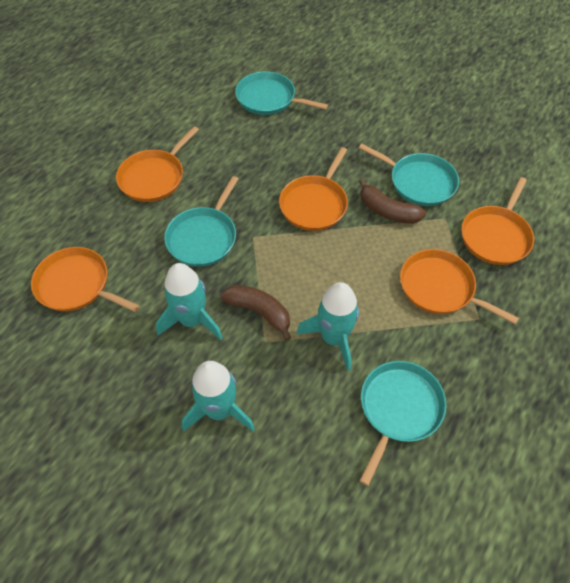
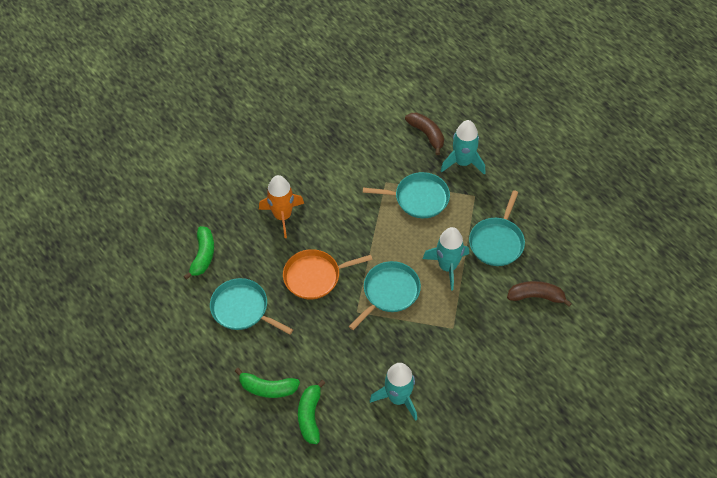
green banana: none = 0 -> [184,226,214,280] [235,368,300,398] [298,380,325,444] = 3
orange pan: [31,247,140,312] [116,126,199,202] [279,147,348,231] [400,249,519,325] [461,177,534,265] = 5 -> [283,249,373,300] = 1
orange rocket: none = 0 -> [259,175,304,238] = 1

